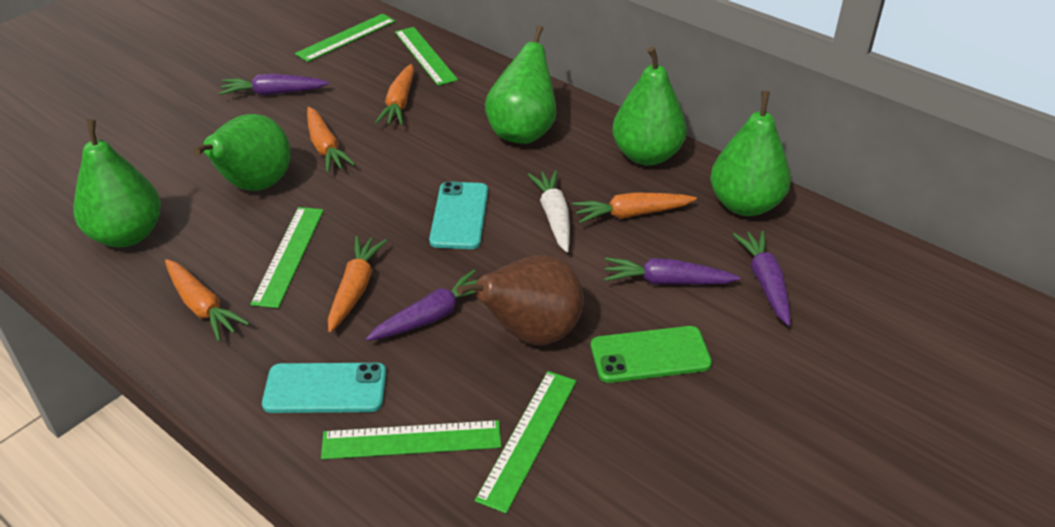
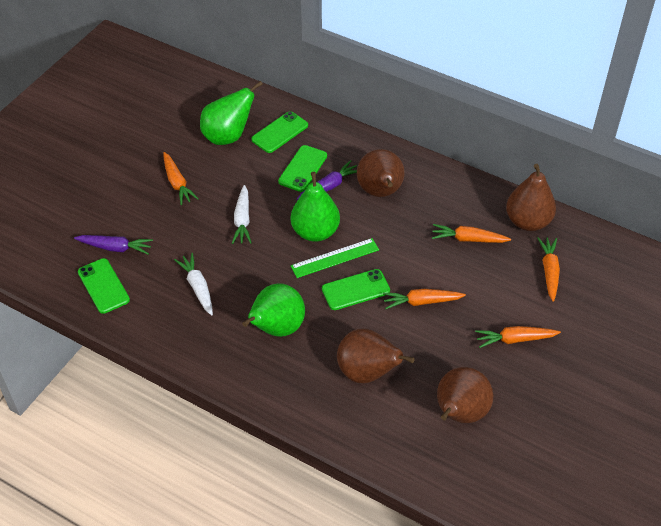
brown pear: [457,255,584,345] = 1 -> [337,328,415,383] [357,149,405,197] [437,367,493,423] [506,164,556,231] = 4
green pear: [73,119,161,247] [193,114,291,191] [485,25,557,144] [612,47,687,166] [710,91,791,216] = 5 -> [200,81,263,145] [242,283,305,337] [291,172,340,242] = 3
green phone: [591,326,712,383] = 1 -> [78,258,130,314] [251,111,308,153] [278,145,327,192] [322,269,390,310] = 4
green ruler: [250,207,324,308] [295,14,395,62] [321,420,501,459] [395,27,458,86] [475,371,577,514] = 5 -> [291,238,379,278] = 1
purple carrot: [219,74,329,96] [366,270,478,341] [604,257,741,285] [733,230,791,326] = 4 -> [74,235,153,255] [297,160,357,200] = 2
turquoise phone: [262,363,386,413] [429,181,488,249] = 2 -> none = 0
white carrot: [528,170,570,252] = 1 -> [174,253,213,315] [232,185,252,244] = 2

